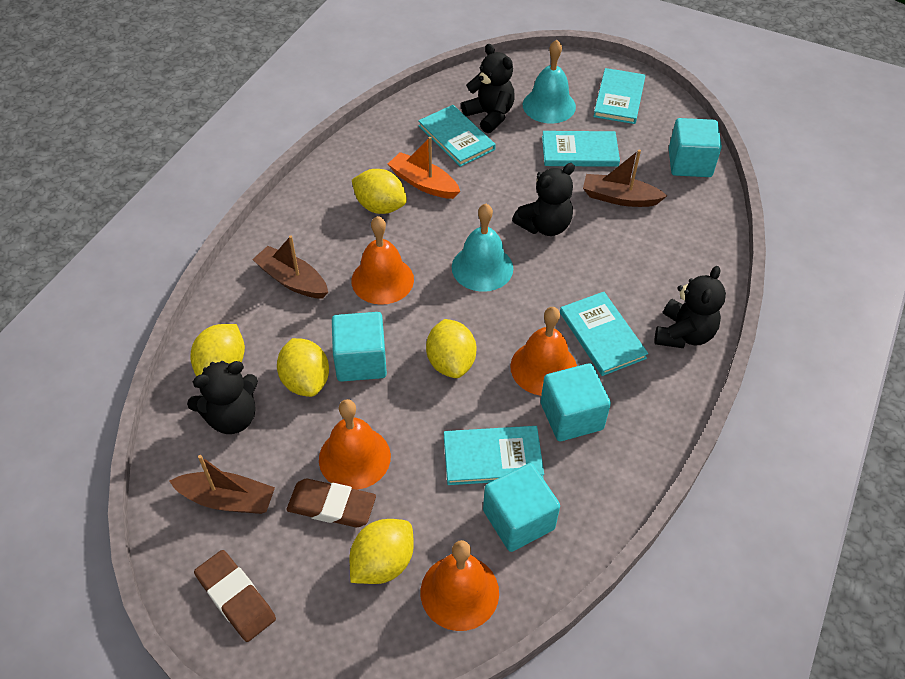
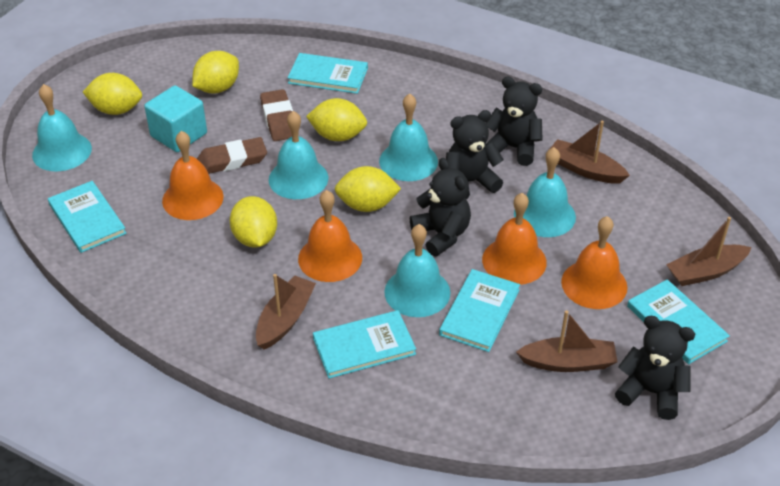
brown boat: [169,455,275,514] [252,235,328,299] [583,149,667,207] = 3 -> [256,274,316,350] [516,310,617,372] [550,121,630,184] [666,217,752,286] = 4
orange boat: [388,137,460,199] = 1 -> none = 0
turquoise bell: [452,204,513,292] [523,40,576,123] = 2 -> [32,84,92,171] [269,111,328,199] [379,94,438,181] [384,224,450,317] [514,147,576,237] = 5
turquoise cube: [332,312,387,382] [483,463,560,552] [540,363,611,441] [669,118,722,177] = 4 -> [144,85,207,152] = 1

